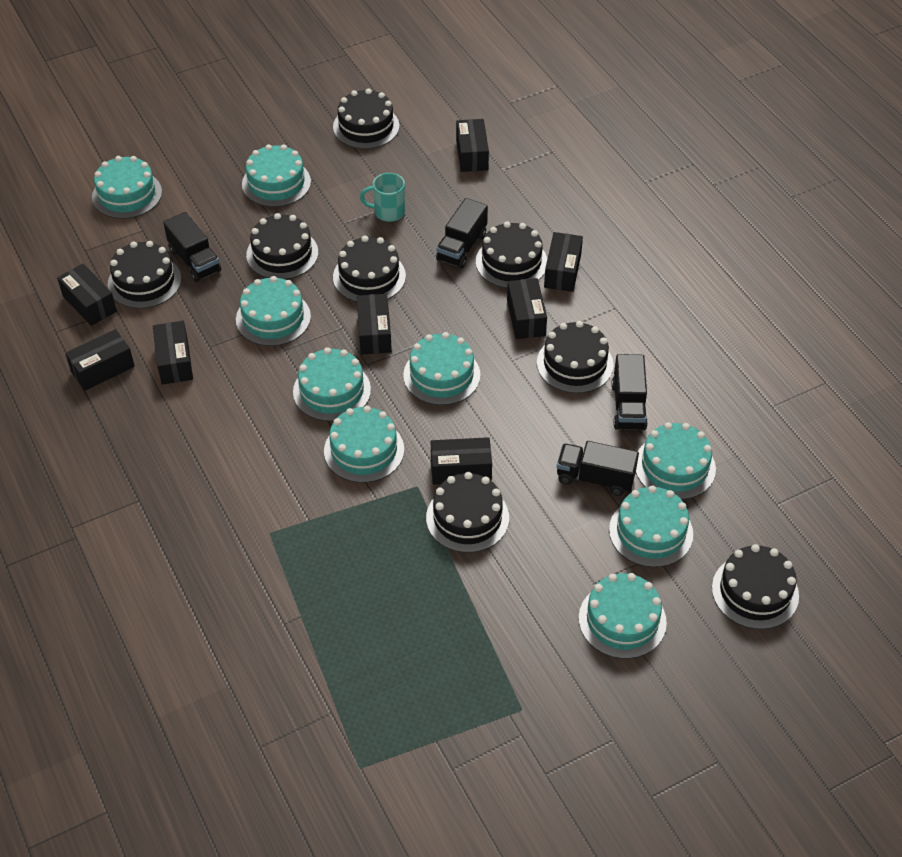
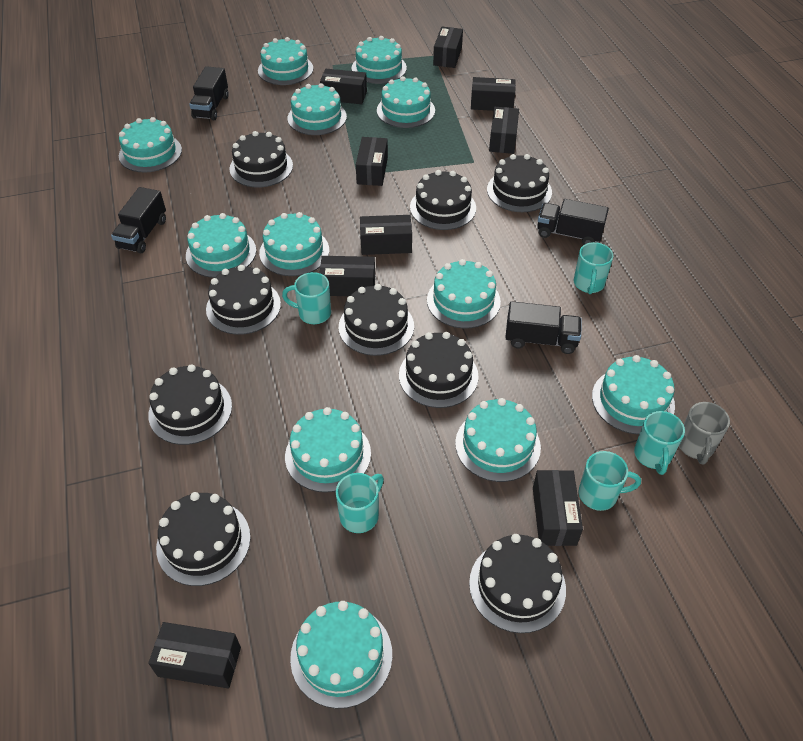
black box: [57,264,117,326] [65,329,135,391] [153,321,193,385] [356,294,392,355] [431,437,492,485] [456,119,489,172] [507,278,547,339] [544,232,583,292] = 8 -> [148,622,241,689] [319,256,375,296] [320,69,367,104] [356,137,388,186] [360,215,412,255] [433,27,463,68] [471,77,516,111] [489,107,519,154] [533,470,583,546] = 9
black cake: [108,241,181,309] [246,213,318,280] [333,88,399,149] [333,236,406,302] [426,472,509,553] [476,221,547,288] [537,321,614,393] [712,544,799,629] = 8 -> [148,364,232,445] [156,492,251,586] [206,265,281,335] [230,131,293,187] [339,284,414,356] [399,332,479,408] [410,170,476,230] [469,534,566,633] [487,154,552,212] = 9
grey mug: none = 0 -> [679,402,730,464] = 1
turquoise cake: [92,156,162,219] [236,276,311,346] [242,144,311,207] [293,347,371,421] [324,406,404,483] [403,332,480,405] [579,573,667,659] [609,485,693,567] [636,422,716,500] = 9 -> [119,117,182,173] [186,213,256,278] [258,37,313,85] [259,212,329,276] [285,407,371,492] [287,83,347,135] [290,601,392,709] [351,36,407,84] [377,76,435,128] [427,259,501,329] [455,398,541,482] [592,355,675,435] = 12
turquoise mug: [360,173,405,222] = 1 -> [282,272,331,324] [336,473,384,533] [574,242,613,294] [579,451,641,511] [634,411,685,475] = 5

